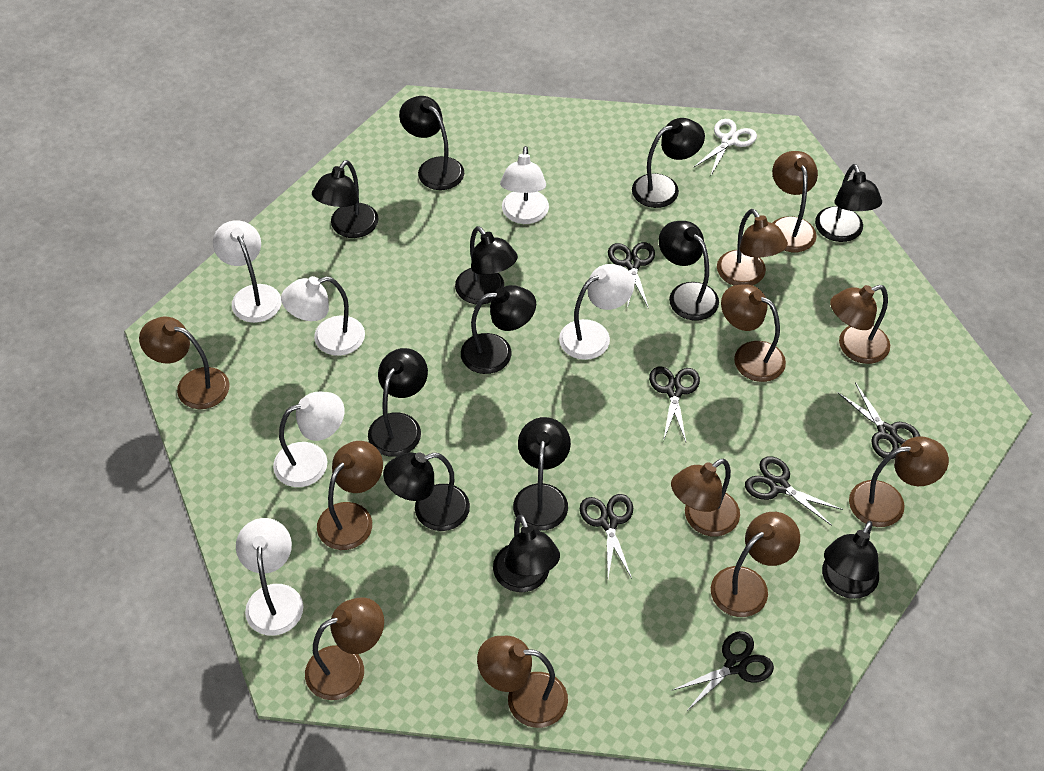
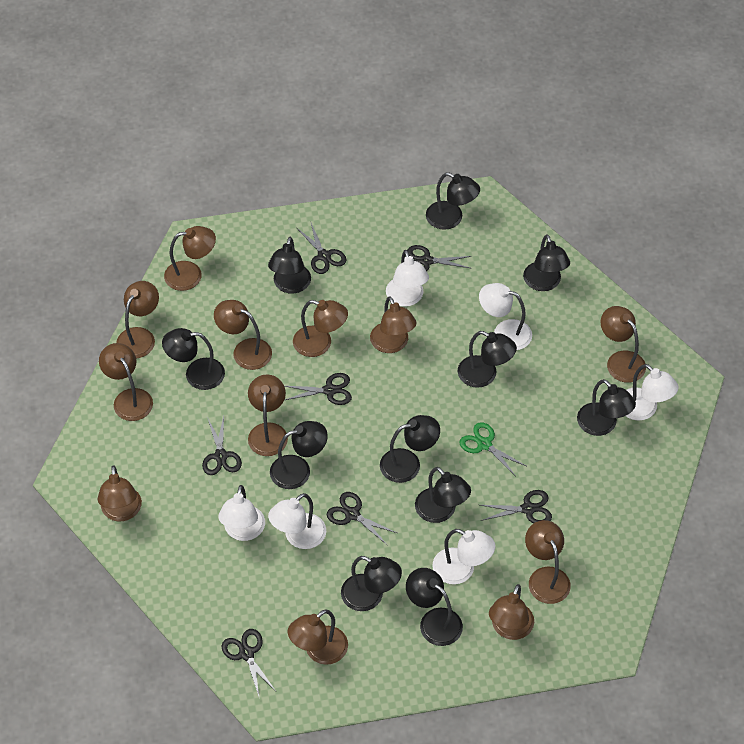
black lamp: [312,160,379,238] [368,348,428,457] [383,452,470,531] [399,96,464,190] [455,226,518,304] [461,285,536,374] [493,515,560,592] [513,417,571,531] [632,118,705,208] [659,221,719,320] [815,164,882,242] [822,521,879,599] = 12 -> [162,328,225,390] [268,237,311,294] [270,421,328,489] [341,556,402,611] [380,415,440,483] [406,568,463,646] [415,467,471,523] [426,172,480,230] [458,331,517,388] [523,234,570,291] [577,379,636,436] = 11
black scissors: [580,494,633,578] [608,242,655,309] [649,367,700,442] [671,631,774,712] [745,456,843,526] [838,382,920,459] = 6 -> [202,416,242,475] [222,629,276,699] [284,373,352,405] [297,223,346,274] [327,492,397,545] [407,245,471,271] [480,490,552,523] = 7
brown lamp: [139,317,230,409] [305,597,384,700] [317,441,383,550] [477,636,568,728] [671,458,740,536] [711,512,800,617] [717,209,788,286] [721,284,786,382] [772,151,818,252] [830,285,890,364] [849,436,949,527] = 11 -> [98,465,142,521] [99,343,153,421] [116,281,159,358] [164,226,216,291] [214,300,272,370] [248,374,288,456] [288,609,348,665] [293,300,348,357] [370,296,417,353] [489,584,534,640] [525,520,571,604] [601,306,646,383] = 12
green scissors: none = 0 -> [459,422,526,475] = 1
white scissors: [693,119,757,177] = 1 -> none = 0

